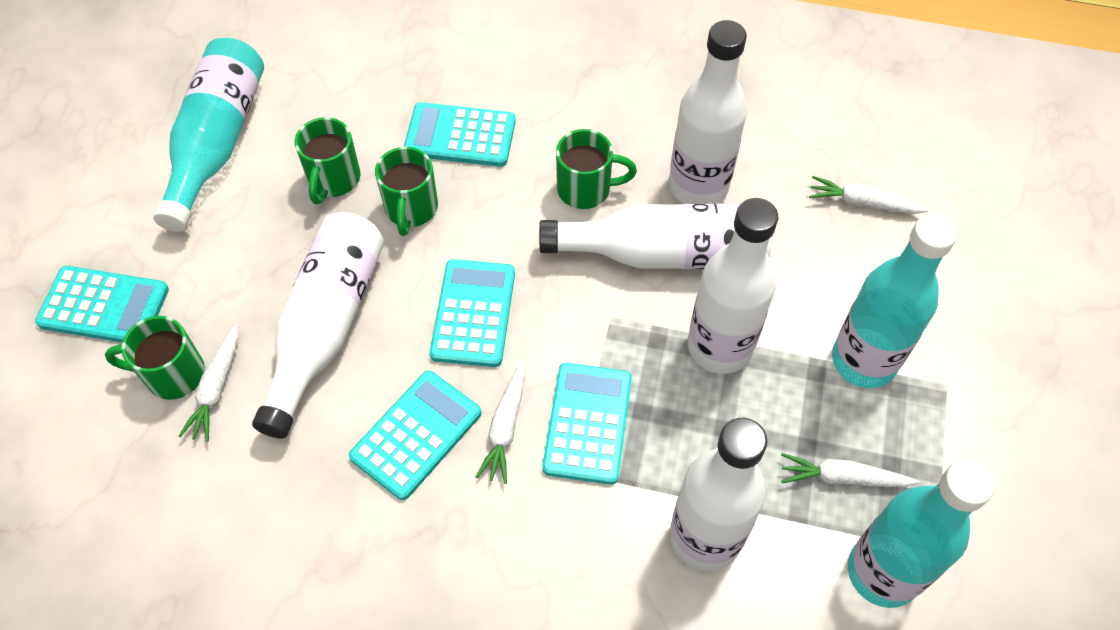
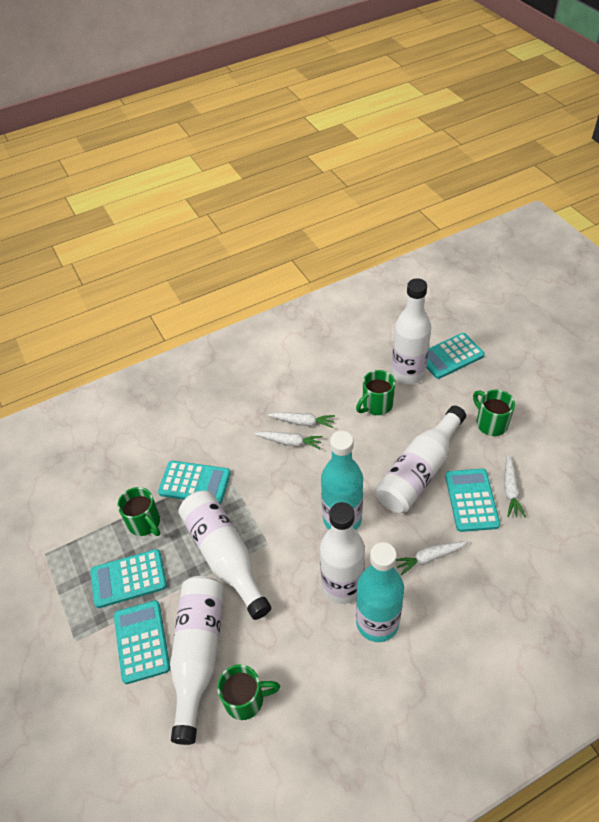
turquoise bottle: [153,38,264,232] [832,213,957,388] [848,459,995,608] = 3 -> [321,431,363,530] [356,542,404,642] = 2

